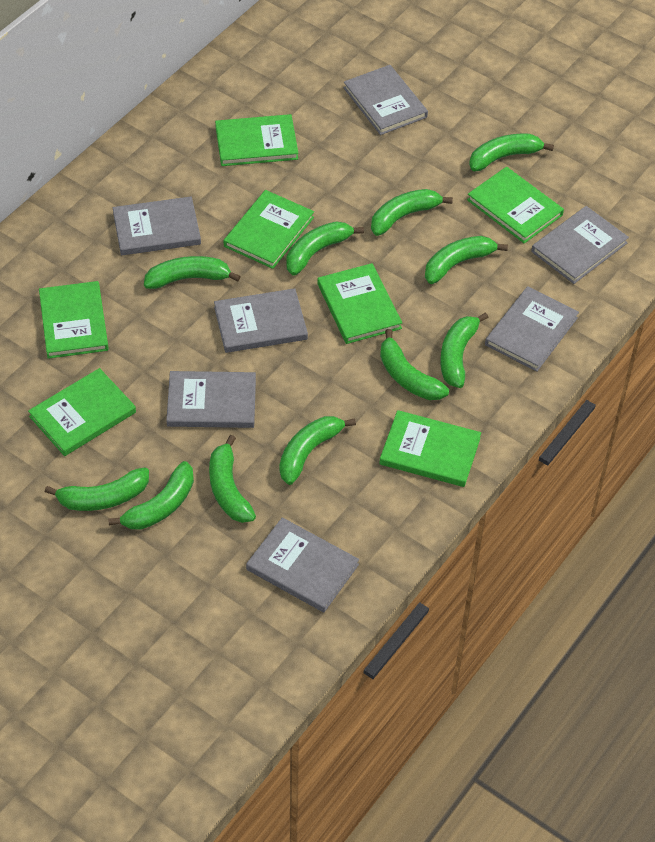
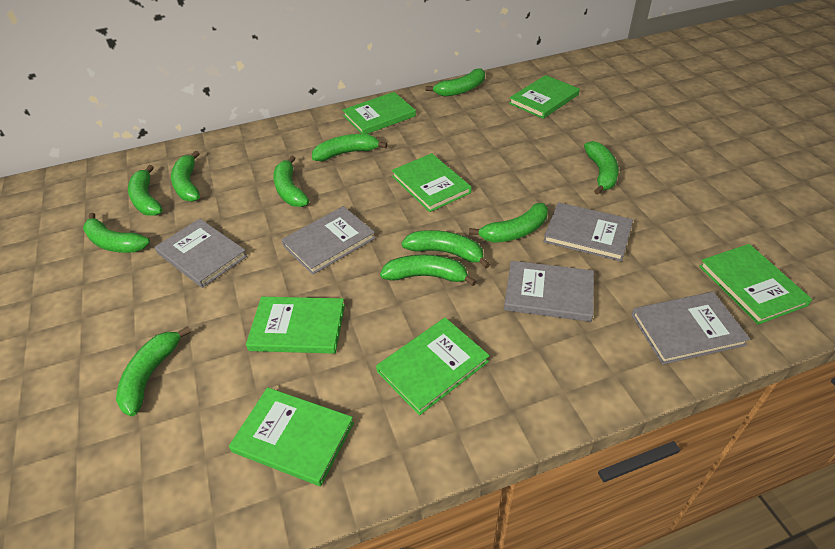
grey book: [113,197,201,255] [166,371,256,428] [214,288,308,353] [246,517,359,612] [343,65,428,135] [485,286,579,372] [531,206,629,284] = 7 -> [155,219,247,288] [281,206,375,275] [504,261,594,322] [543,202,633,262] [632,292,750,365] = 5

